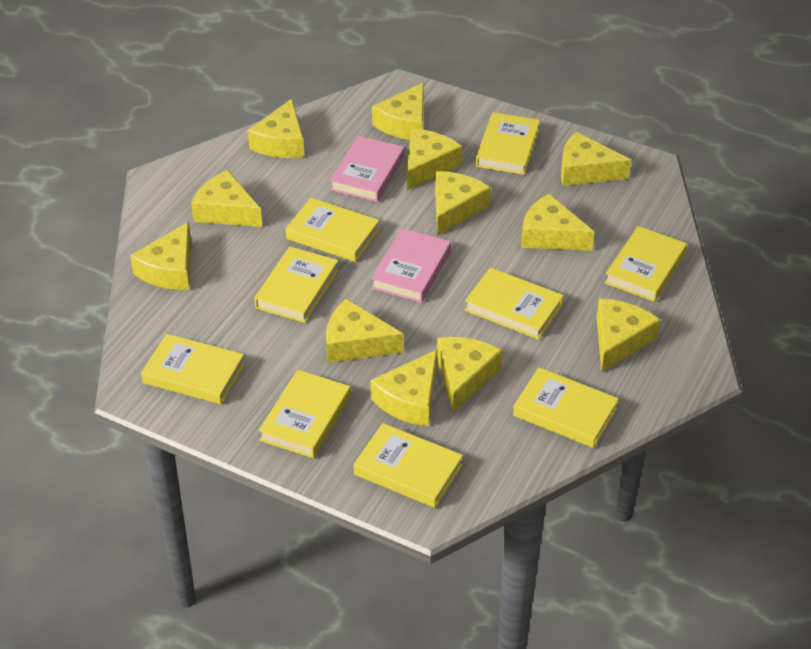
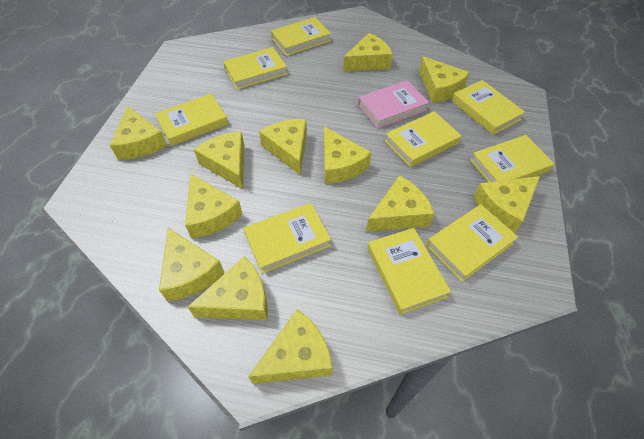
pink book: [330,136,404,202] [371,228,451,303] = 2 -> [358,80,429,129] = 1

